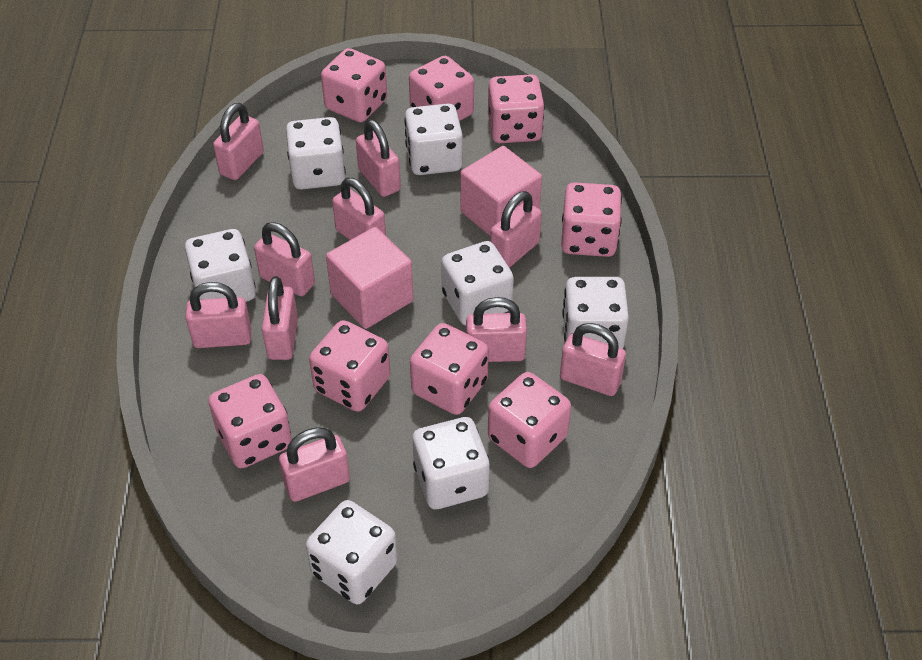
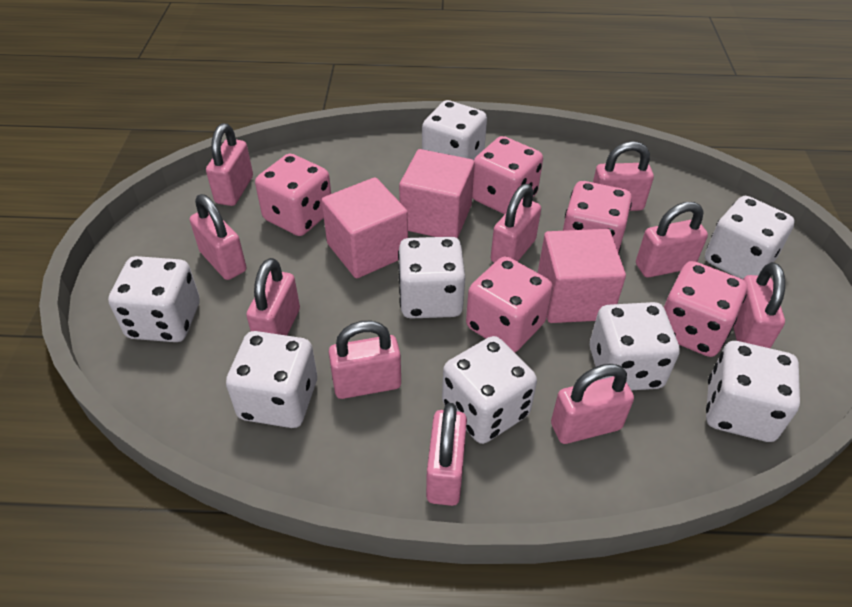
pink cube: [326,227,413,329] [460,146,542,237] = 2 -> [322,177,408,278] [399,149,475,238] [538,229,626,323] = 3
pink dice: [208,374,292,468] [309,320,390,412] [321,48,387,122] [409,56,474,121] [410,323,489,415] [488,74,545,143] [488,372,571,468] [561,182,622,257] = 8 -> [255,154,331,236] [466,256,553,353] [472,136,543,214] [563,181,632,253] [664,261,747,357] = 5
white dice: [185,229,256,302] [286,117,346,190] [306,500,398,604] [404,104,463,175] [412,417,490,509] [441,241,514,325] [562,277,629,349] = 7 -> [108,256,200,342] [226,331,317,428] [398,237,465,319] [422,100,487,160] [442,336,537,444] [590,302,680,390] [705,196,795,279] [706,341,800,442] = 8

